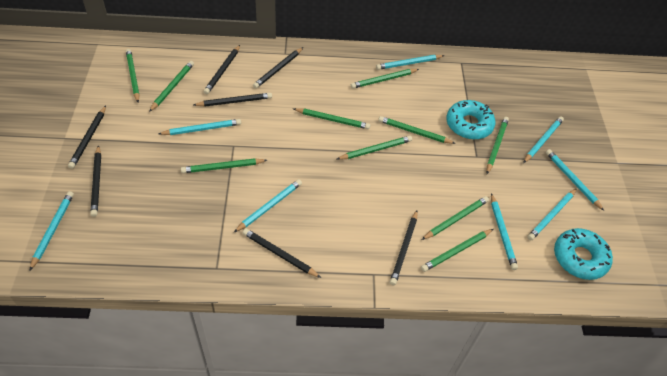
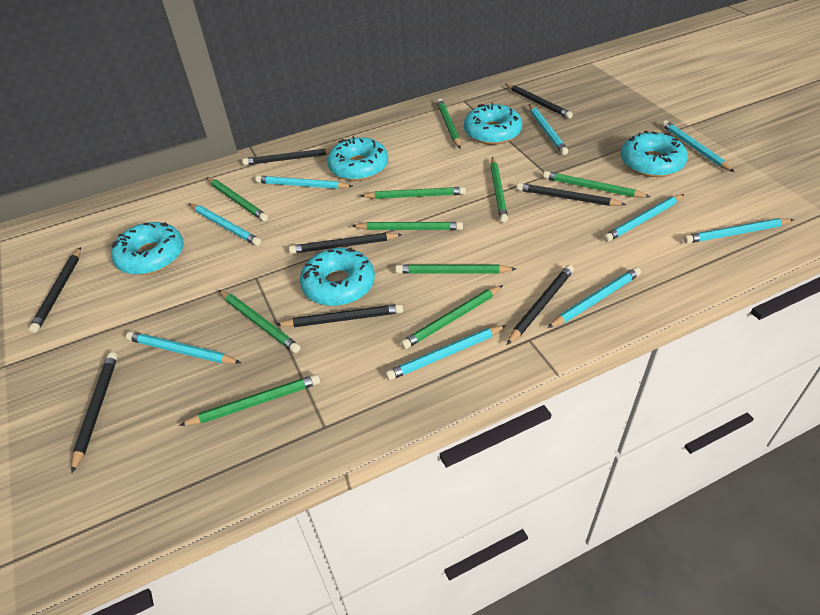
black pencil: [68,106,106,169] [90,145,101,217] [193,93,272,107] [204,45,240,94] [243,228,321,278] [253,47,303,89] [390,210,418,285] = 7 -> [29,247,81,333] [71,352,117,473] [242,148,331,165] [276,304,403,327] [289,233,403,254] [505,84,573,119] [507,265,574,345] [517,183,626,206] = 8
turquoise donut: [446,100,496,140] [554,228,613,280] = 2 -> [111,222,184,275] [300,247,375,306] [327,136,388,181] [464,103,522,145] [621,131,688,177] = 5
turquoise pencil: [29,191,74,271] [159,119,241,135] [234,179,302,232] [376,55,445,70] [491,193,518,270] [523,116,564,163] [527,188,577,240] [546,149,604,211] = 8 -> [126,331,241,364] [189,203,261,246] [255,176,353,189] [385,325,506,380] [529,104,568,155] [548,267,641,328] [603,194,684,242] [661,120,734,172] [684,218,794,243] = 9

